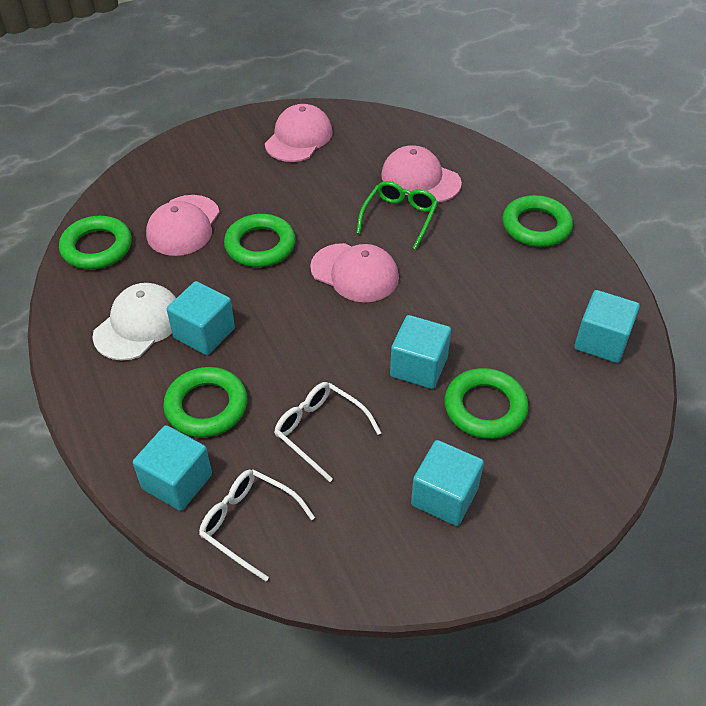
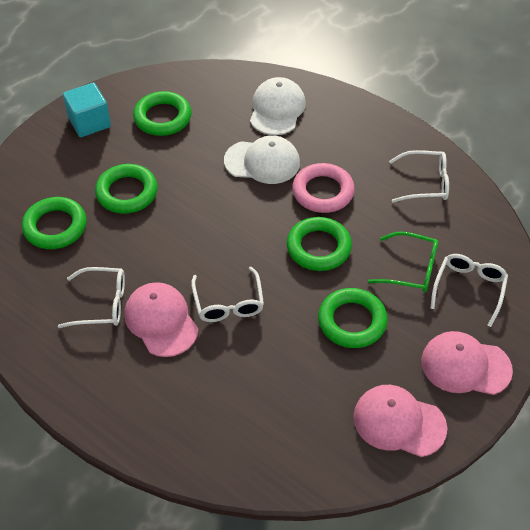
pink cap: [146,195,220,256] [265,104,333,162] [310,243,399,302] [381,145,462,203] = 4 -> [124,282,198,357] [353,385,447,457] [421,331,513,395] = 3
pink ring: none = 0 -> [292,163,355,213] = 1
turquoise cube: [133,425,212,511] [167,281,235,355] [390,315,451,389] [411,440,484,526] [574,290,640,363] = 5 -> [63,83,111,137] = 1
white cap: [92,283,176,360] = 1 -> [224,135,300,184] [250,77,306,135] = 2
white glasses: [199,469,315,581] [274,382,381,482] = 2 -> [58,267,125,328] [191,267,264,322] [389,150,449,203] [430,254,508,327] = 4

